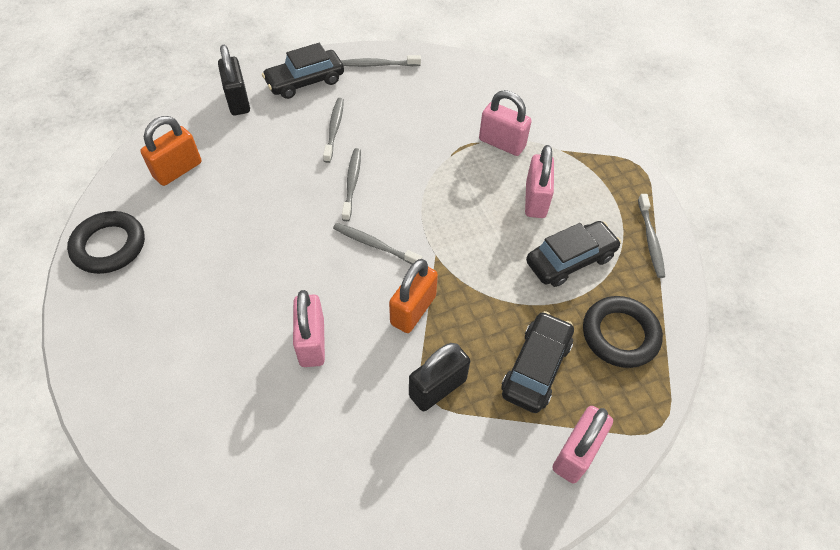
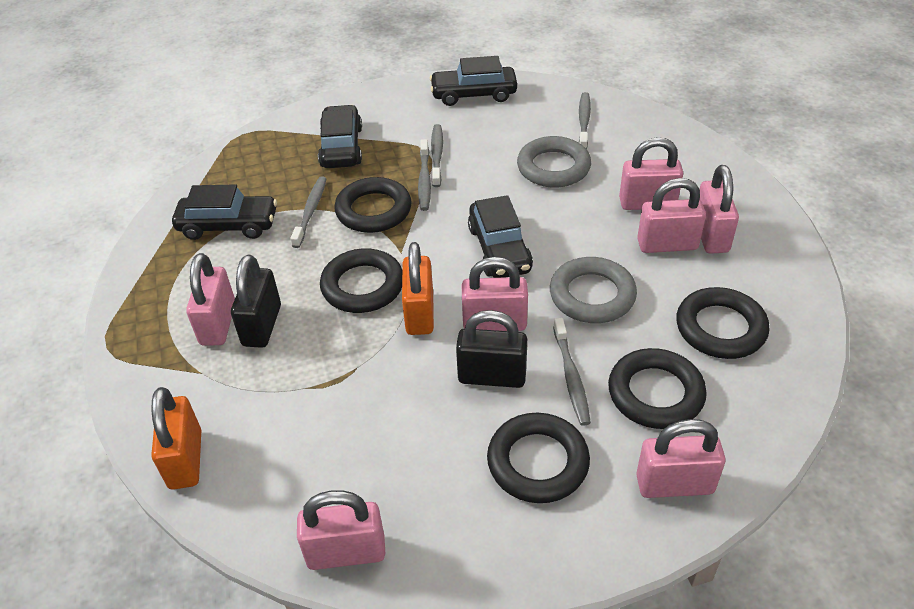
black car: [262,43,344,99] [501,311,574,413] [526,221,621,287] = 3 -> [172,184,277,240] [318,105,362,168] [430,56,517,106] [468,195,533,278] = 4
black ring: [67,211,145,274] [583,296,663,368] = 2 -> [320,248,402,313] [334,177,412,233] [487,413,590,503] [608,348,707,429] [676,287,769,359] = 5
grey ring: none = 0 -> [517,136,591,188] [550,257,637,323] = 2
pink padlock: [293,290,325,367] [479,90,532,156] [525,145,554,218] [552,406,613,483] = 4 -> [186,253,235,346] [297,490,385,570] [462,257,528,331] [619,137,683,210] [636,419,725,498] [637,178,706,253] [699,165,739,254] = 7

